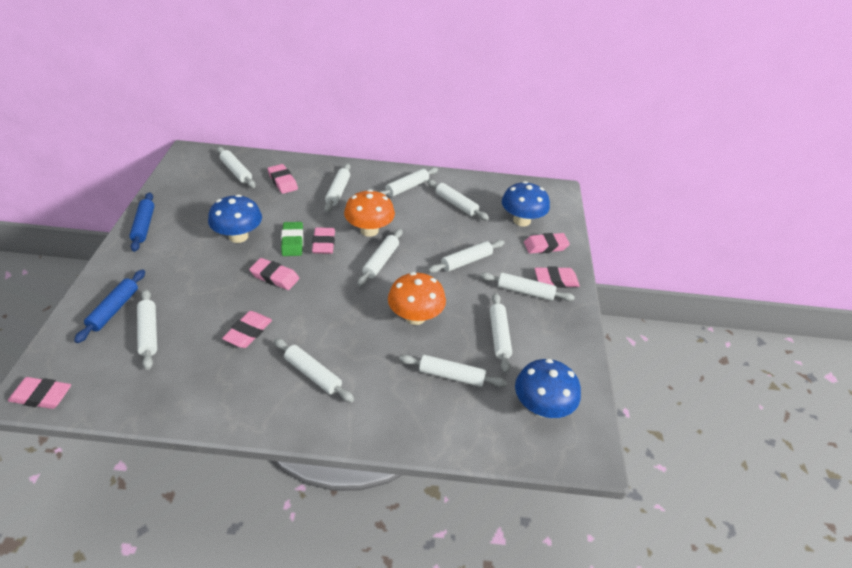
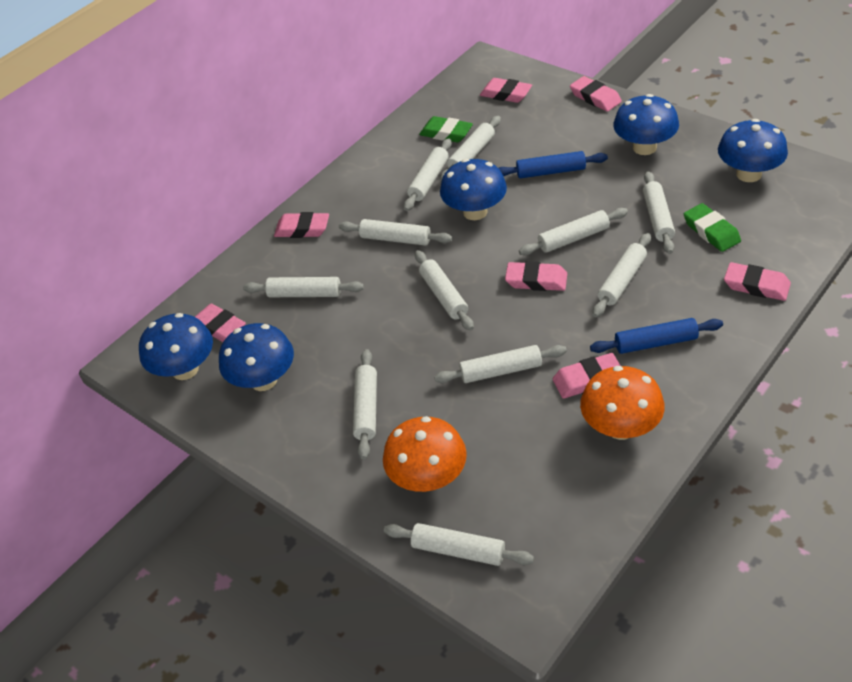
blue mushroom: [208,194,262,243] [502,181,550,227] [515,359,581,418] = 3 -> [139,313,213,380] [219,323,294,391] [440,159,507,220] [613,94,679,155] [718,119,788,182] = 5
green eraser: [281,222,303,256] = 1 -> [419,116,473,142] [684,203,741,252] = 2

